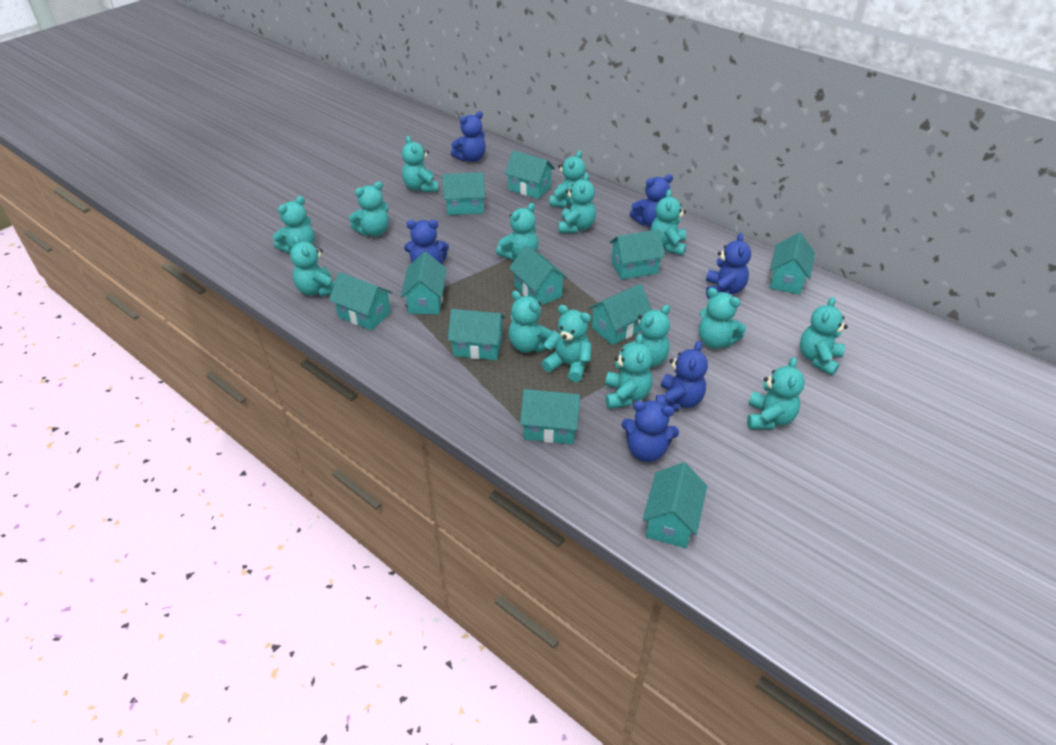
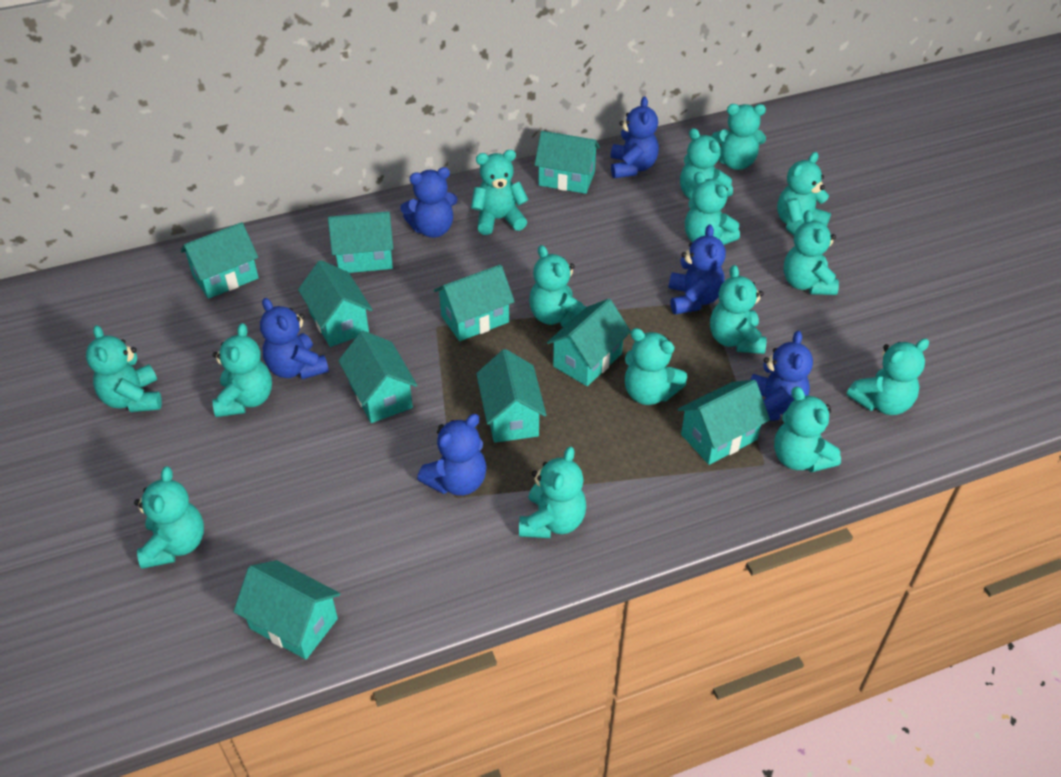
turquoise house: [329,272,393,330] [401,252,447,314] [442,172,485,215] [448,309,505,360] [505,151,555,199] [509,245,568,306] [520,389,581,444] [589,284,652,345] [609,230,665,279] [642,462,707,548] [769,233,815,295] = 11 -> [181,222,259,299] [234,560,340,659] [298,260,373,347] [328,211,393,273] [338,331,417,423] [434,264,515,341] [476,349,546,443] [535,131,600,194] [547,299,631,386] [678,380,770,465] = 10

